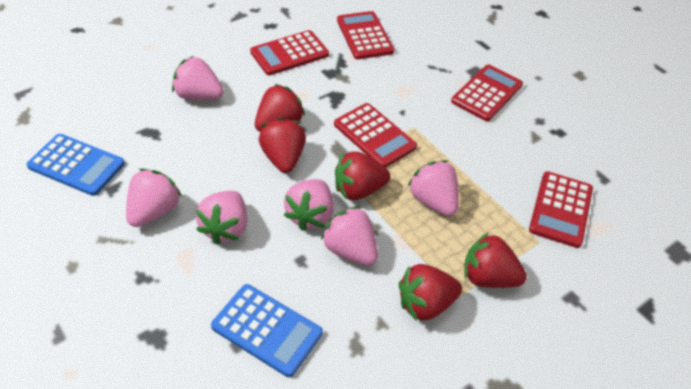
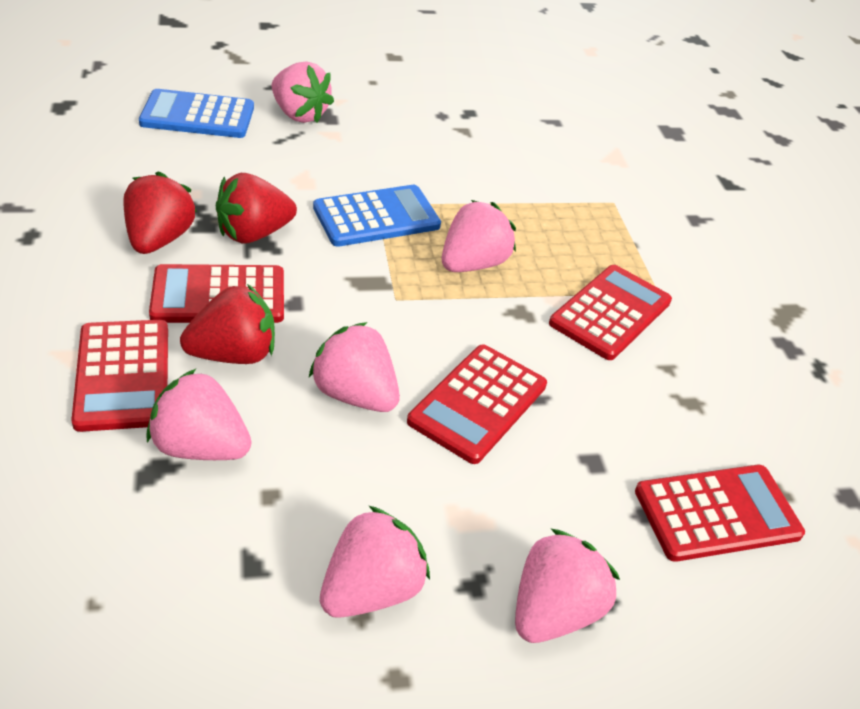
red strawberry: [255,84,305,132] [259,118,306,173] [335,152,390,200] [399,264,462,321] [464,232,527,288] = 5 -> [123,172,197,254] [180,284,275,364] [216,173,297,244] = 3

